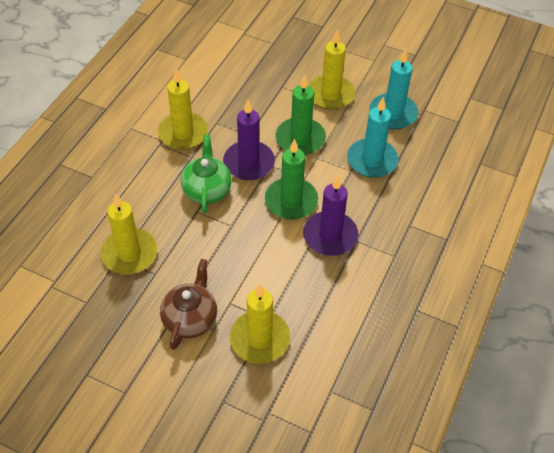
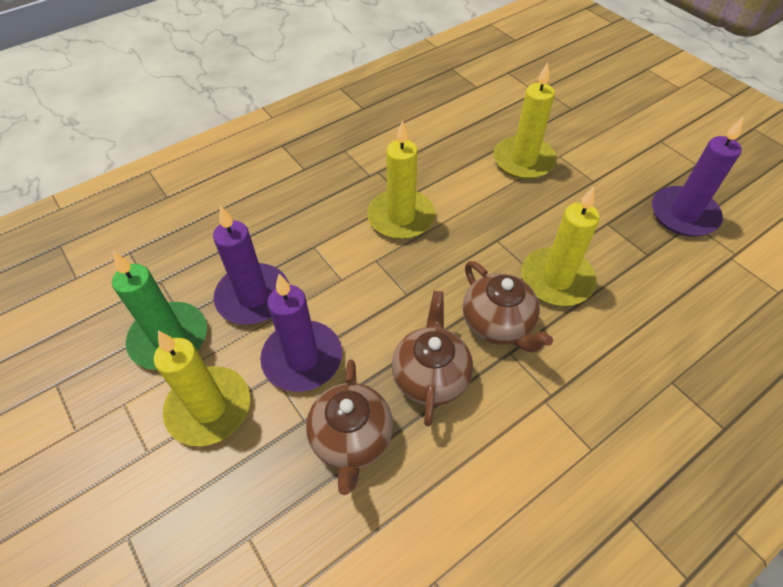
brown teapot: [160,259,217,350] = 1 -> [306,360,393,495] [392,291,473,426] [463,261,553,353] = 3
green candle: [265,139,318,220] [276,74,326,155] = 2 -> [112,251,207,370] = 1
green teapot: [181,134,232,213] = 1 -> none = 0
purple candle: [223,100,275,180] [303,176,358,256] = 2 -> [213,205,289,325] [260,274,342,392] [652,118,743,237] = 3
turquoise candle: [347,97,399,178] [369,49,418,129] = 2 -> none = 0

